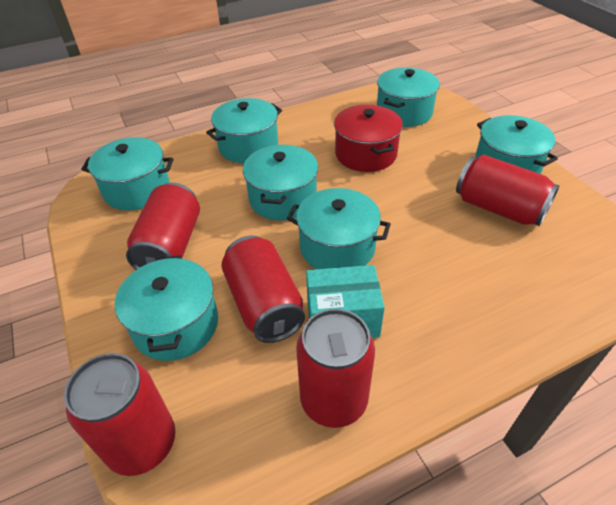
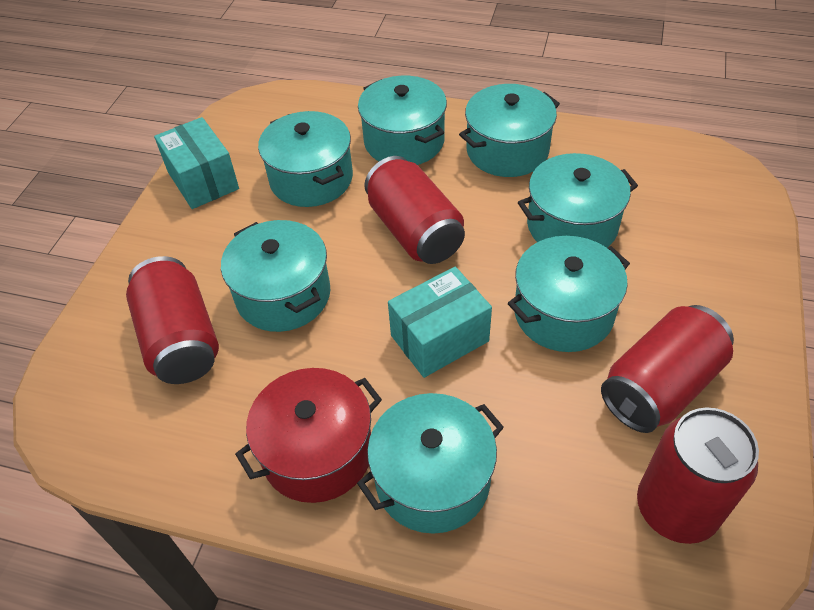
red can: [64,353,175,476] [126,183,200,270] [221,236,305,343] [296,308,375,428] [456,155,560,226] = 5 -> [126,256,219,384] [364,156,465,264] [601,305,734,433] [637,408,759,544] = 4
turquoise box: [306,265,385,338] = 1 -> [154,117,239,209] [388,267,492,378] = 2

